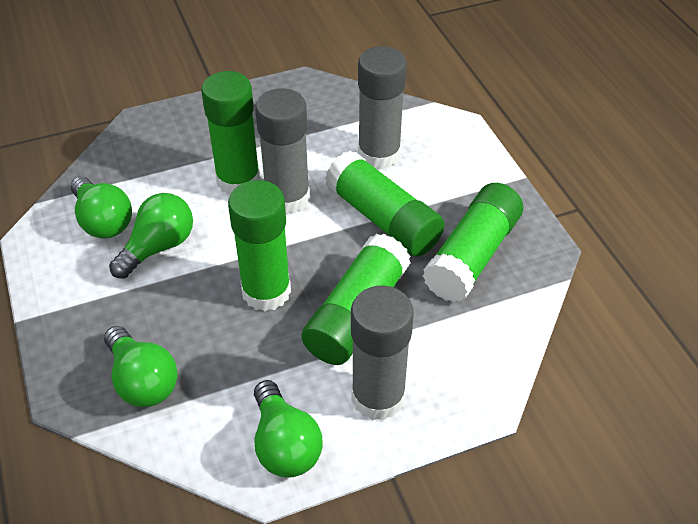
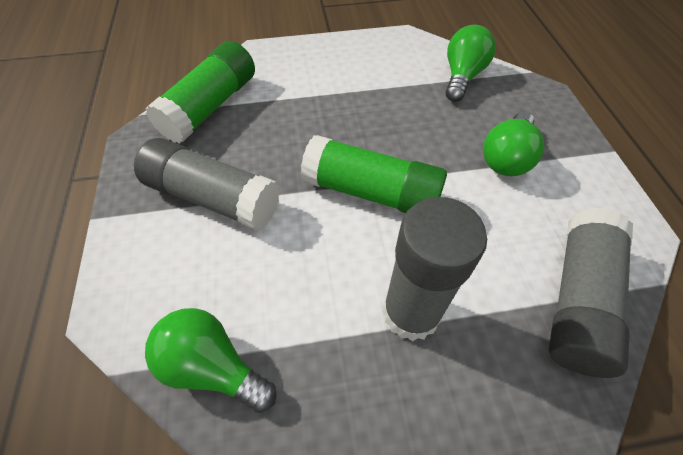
green glue stick: [201,71,260,195] [228,180,291,311] [301,234,411,365] [325,150,444,257] [423,183,523,302] = 5 -> [145,41,255,143] [301,135,447,213] = 2
green light bulb: [71,176,132,239] [104,326,178,407] [109,193,193,279] [254,380,322,478] = 4 -> [145,308,277,413] [446,25,496,102] [483,112,545,176] = 3

